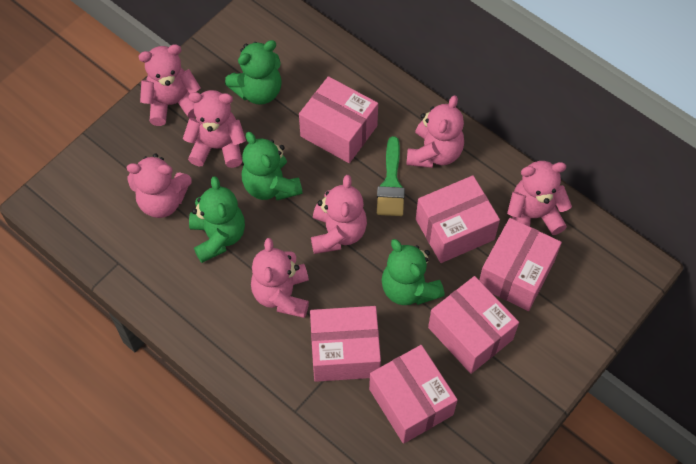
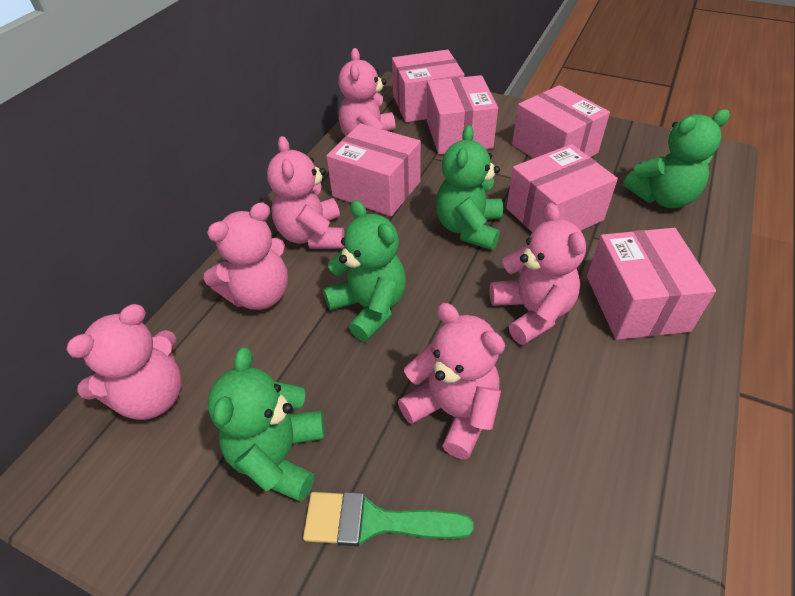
pink teddy bear: [127,153,192,218] [139,44,201,126] [183,90,246,168] [251,238,309,318] [311,175,367,254] [406,95,464,168] [507,161,572,235] = 7 -> [66,304,182,420] [204,202,288,310] [267,136,345,249] [338,48,396,136] [398,303,505,460] [490,203,586,345] = 6

